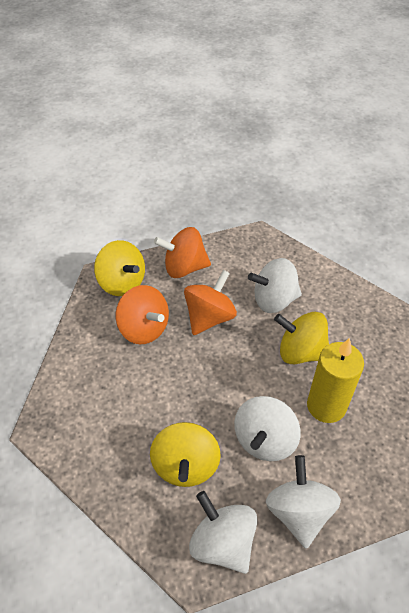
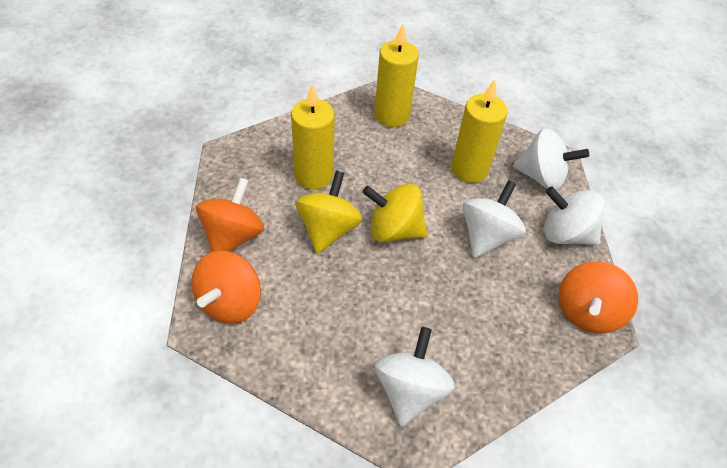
yellow candle: [307,338,364,423] = 1 -> [291,84,335,189] [375,23,419,127] [451,79,508,183] = 3
yellow spinning top: [94,240,145,296] [150,422,221,487] [274,312,329,364] = 3 -> [296,171,362,254] [362,183,427,242] = 2

